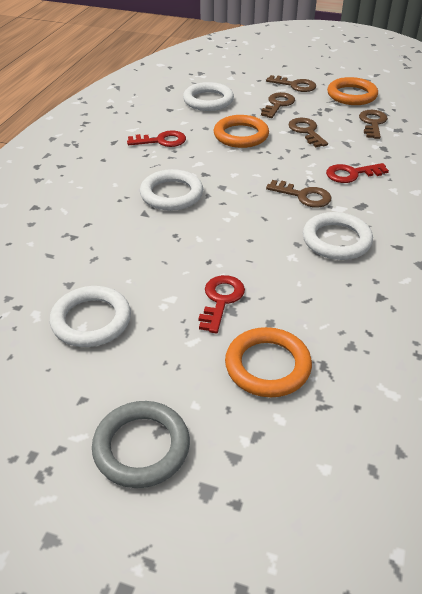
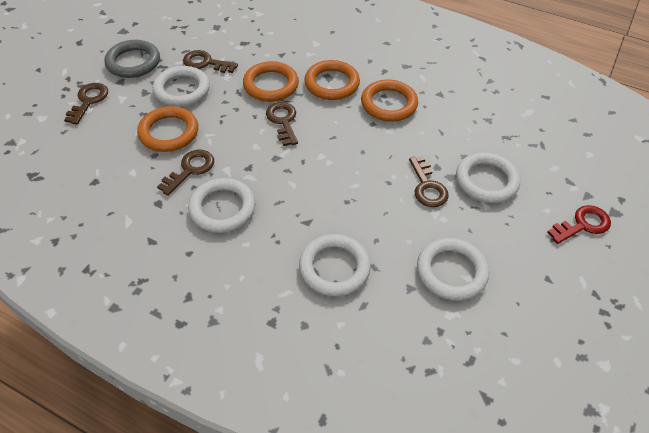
orange ring: [214,115,269,148] [225,327,312,397] [327,77,378,105] = 3 -> [137,106,198,152] [243,61,299,102] [304,60,360,100] [361,79,418,122] = 4
red key: [127,130,186,147] [198,275,245,333] [326,163,389,183] = 3 -> [547,205,611,244] = 1
white ring: [50,286,131,347] [140,169,203,211] [183,82,234,111] [303,212,373,260] = 4 -> [153,66,210,107] [188,178,256,233] [299,234,371,297] [417,238,489,301] [456,153,520,203] = 5

